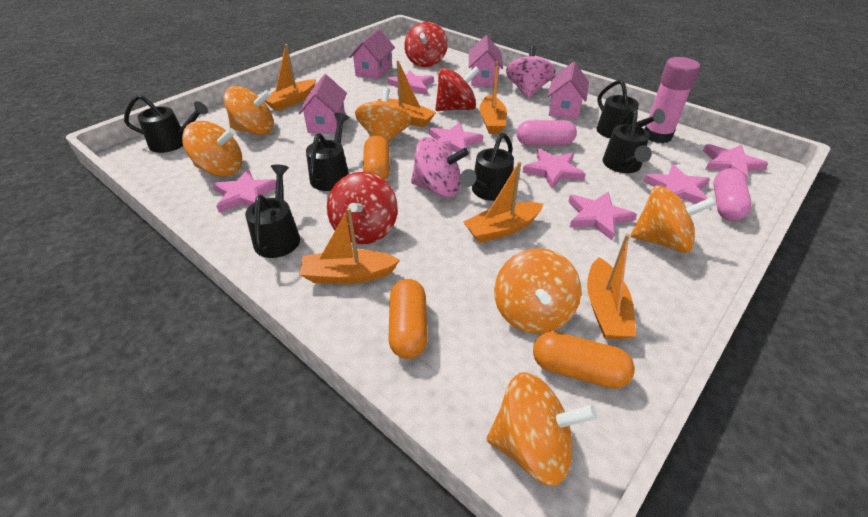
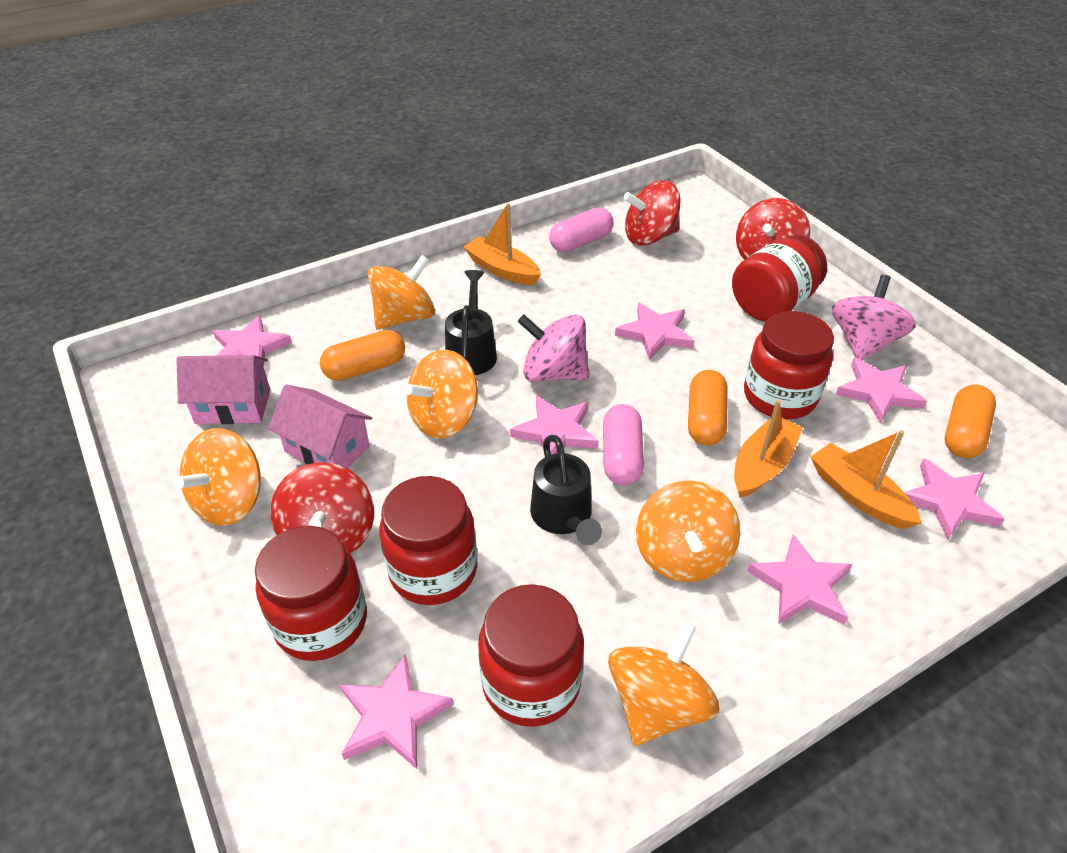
black watering can: [124,95,208,153] [245,165,300,258] [306,113,349,191] [460,133,514,201] [596,80,665,138] [603,108,652,173] = 6 -> [445,270,497,375] [530,435,602,545] = 2
orange boat: [264,44,316,111] [300,208,400,284] [377,60,436,128] [463,162,544,243] [480,61,507,134] [587,234,636,339] = 6 -> [463,203,541,285] [734,400,803,498] [811,430,922,529] = 3
orange spinning top: [182,121,242,177] [224,86,274,135] [355,87,411,142] [487,372,597,486] [494,248,581,334] [630,186,716,253] = 6 -> [175,428,261,526] [368,255,435,329] [404,350,478,438] [608,621,720,746] [636,481,740,582] = 5
pink glue stick: [645,57,700,143] = 1 -> none = 0
pink house: [299,74,347,134] [349,29,395,79] [469,35,503,87] [548,62,589,119] = 4 -> [176,355,270,424] [269,385,372,469] = 2
red jar: none = 0 -> [255,526,367,661] [379,476,477,605] [478,584,584,727] [732,235,827,321] [744,311,834,419] = 5

